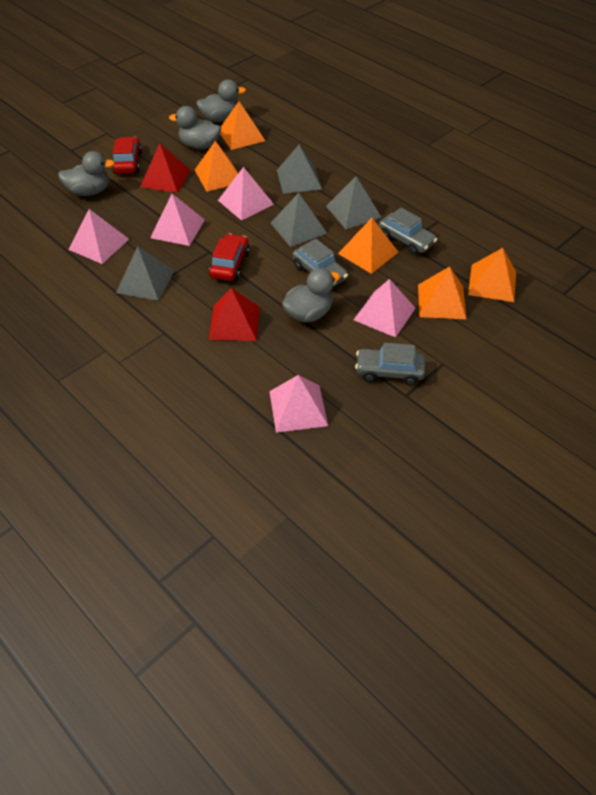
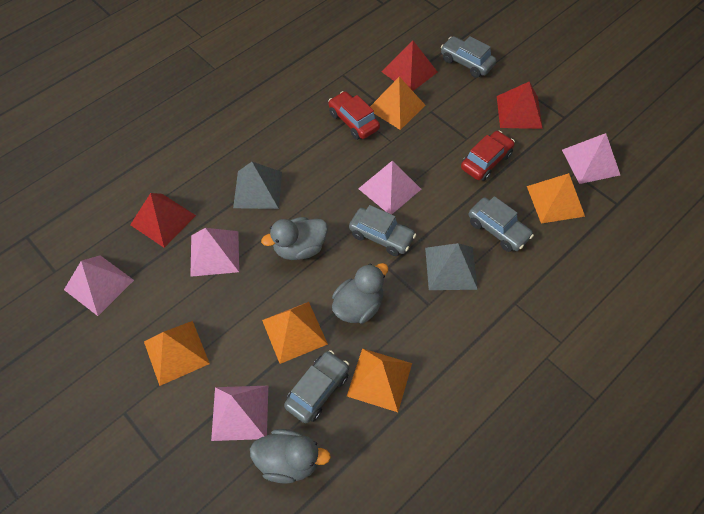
grey car: [293,239,348,287] [355,343,425,385] [379,208,437,255] = 3 -> [284,350,349,423] [349,205,416,256] [441,36,496,78] [469,196,534,252] = 4
grey duck: [58,151,115,196] [169,106,221,149] [196,80,246,122] [282,268,340,323] = 4 -> [250,429,331,484] [261,217,328,260] [332,263,388,323] = 3
grey pyramid: [116,246,174,301] [271,193,327,247] [277,145,322,194] [326,177,381,229] = 4 -> [233,162,282,209] [425,243,478,290] = 2
red pyramid: [140,143,190,193] [209,288,260,341] = 2 -> [130,193,196,248] [381,40,438,91] [497,81,543,129] = 3

